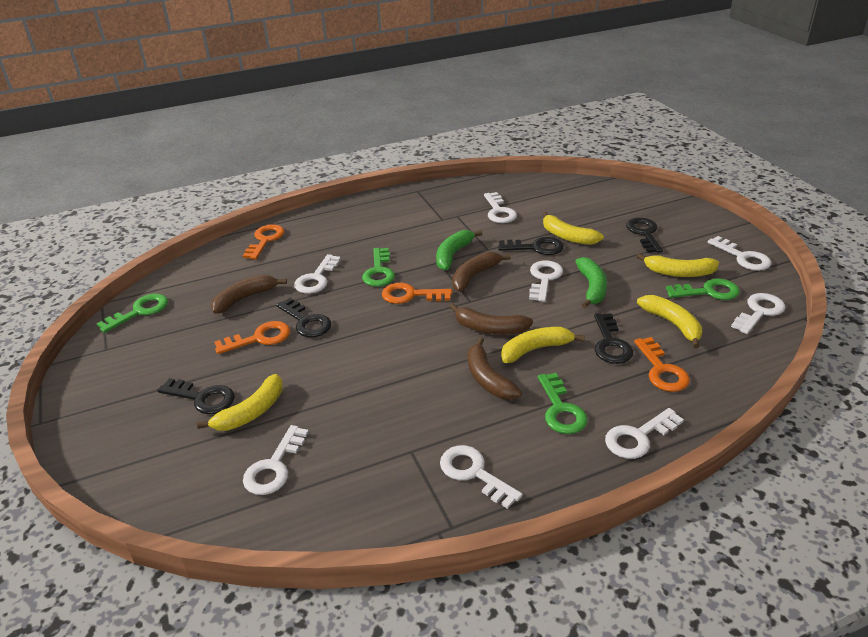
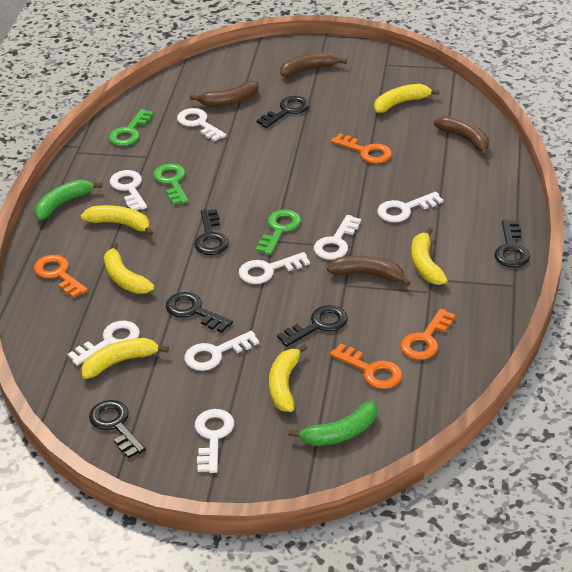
black key: [157,378,235,414] [276,298,331,337] [498,237,564,255] [594,313,633,364] [626,218,663,253] = 5 -> [89,400,146,458] [166,292,233,333] [195,209,229,255] [256,96,310,128] [277,305,348,347] [495,220,530,267] = 6
green key: [97,294,168,333] [362,248,395,287] [538,373,588,434] [666,278,740,300] = 4 -> [109,109,154,146] [153,163,188,205] [256,209,301,255] = 3
yellow banana: [197,374,283,431] [501,327,585,363] [542,211,604,245] [637,253,719,277] [637,295,702,348] = 5 -> [80,205,153,236] [81,338,169,379] [104,243,154,294] [269,344,308,412] [374,84,440,113] [411,228,448,285] = 6

